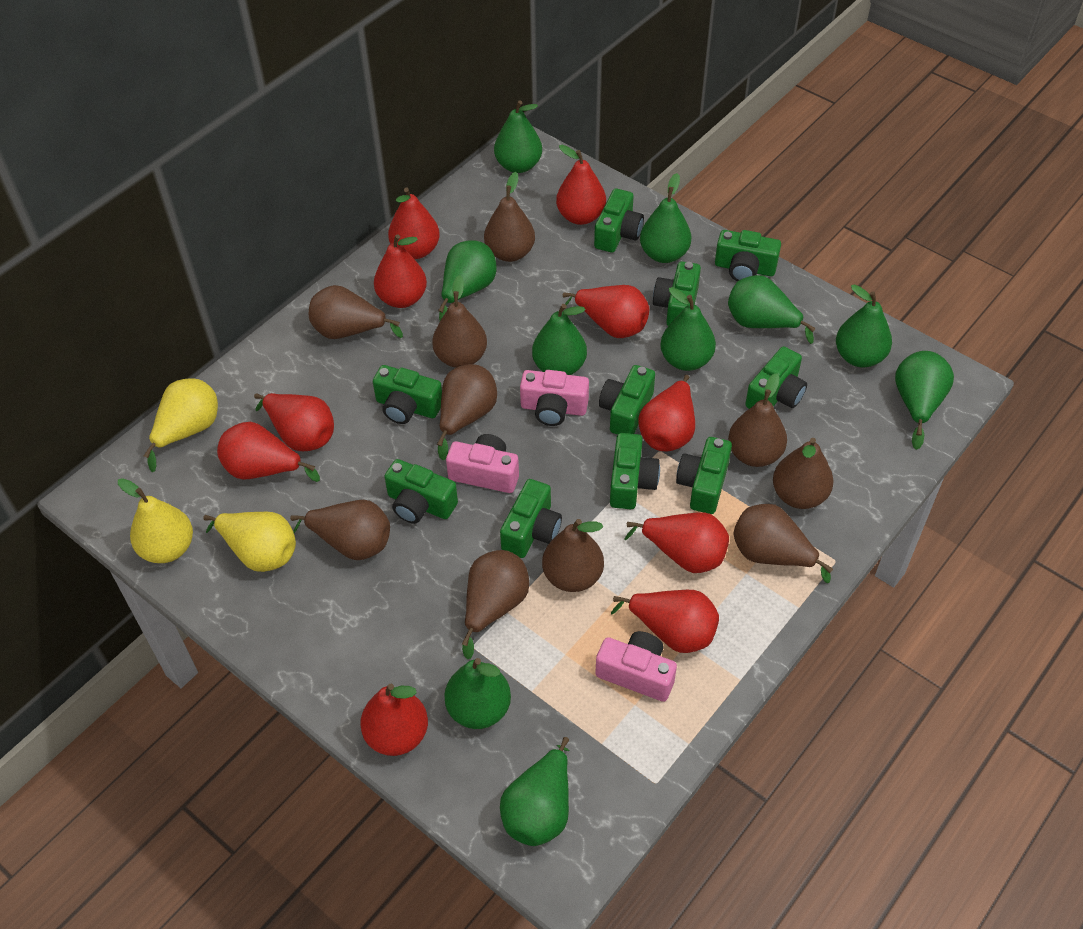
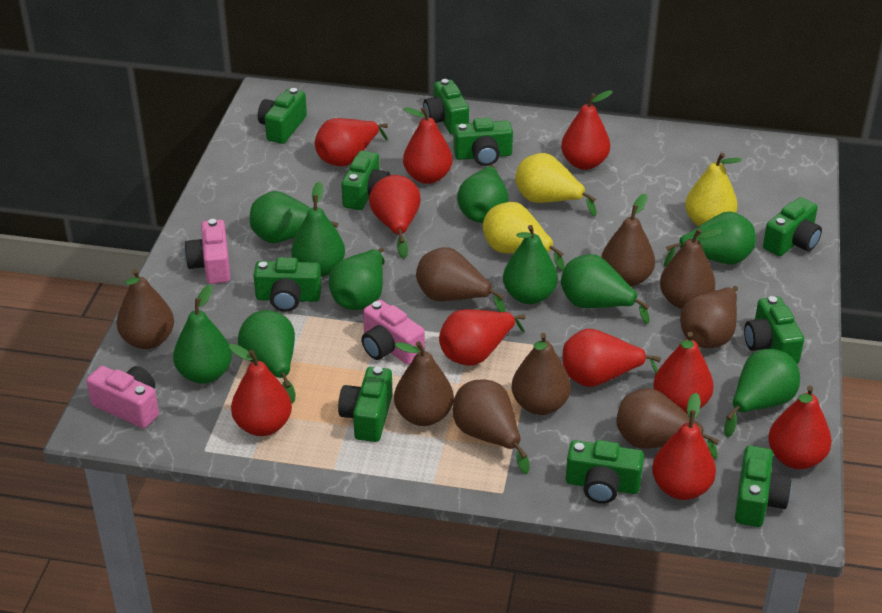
brown pear: [290,500,390,560] [309,285,403,339] [432,275,487,368] [437,364,497,461] [462,550,529,659] [484,172,535,262] [542,519,604,592] [728,373,787,467] [733,504,833,584] [773,438,833,509] = 10 -> [116,269,174,349] [394,341,454,426] [416,248,505,312] [453,379,529,474] [511,333,571,415] [601,193,655,287] [616,388,719,459] [660,228,722,309] [680,286,738,348] = 9

